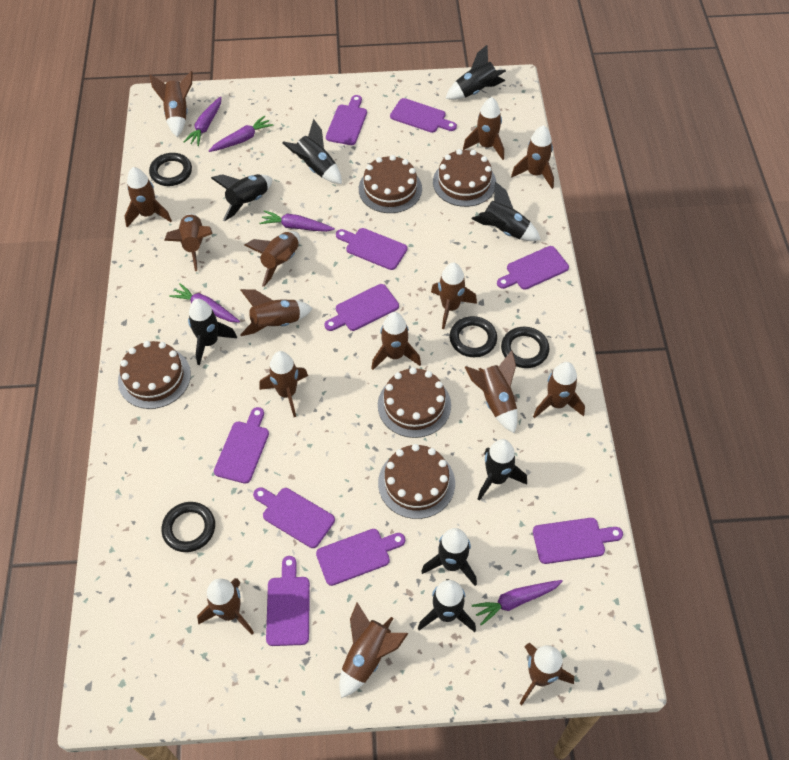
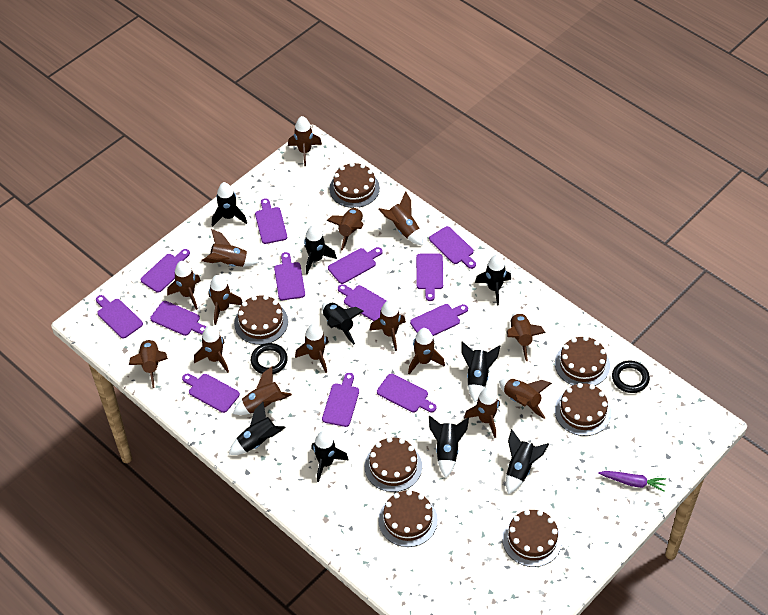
black ring: [149,153,192,186] [162,502,215,552] [450,316,497,357] [501,327,549,368] = 4 -> [251,343,288,374] [612,360,650,393] = 2
black rocket: [188,299,237,365] [211,174,272,221] [282,119,342,184] [418,579,476,632] [421,528,477,586] [445,45,506,100] [472,182,541,241] [478,439,527,501] = 8 -> [212,182,247,227] [229,401,285,455] [304,225,337,274] [311,431,349,482] [322,302,363,345] [429,416,469,478] [462,341,500,402] [475,255,511,306] [506,429,549,494] = 9
brown cake: [118,341,191,409] [359,155,422,213] [378,367,451,438] [378,444,455,519] [433,149,496,207] = 5 -> [234,295,288,345] [329,162,380,208] [365,437,422,492] [378,490,438,547] [502,510,562,567] [555,336,610,386] [555,383,611,436] = 7
purple carrot: [169,283,240,323] [184,96,222,146] [209,116,274,152] [260,210,335,232] [472,580,563,626] = 5 -> [598,471,666,492] = 1
purple cutting board: [214,407,269,484] [253,487,335,548] [266,556,310,646] [316,529,405,586] [325,284,399,331] [326,95,367,145] [336,228,408,270] [390,98,457,133] [497,246,569,290] [533,518,623,564] = 10 -> [96,295,143,339] [141,249,190,293] [150,301,206,336] [182,374,240,413] [255,198,287,244] [274,252,305,300] [322,373,359,427] [328,247,383,284] [338,284,387,321] [377,374,436,412] [410,304,468,336] [416,254,443,301] [429,226,476,269] = 13

